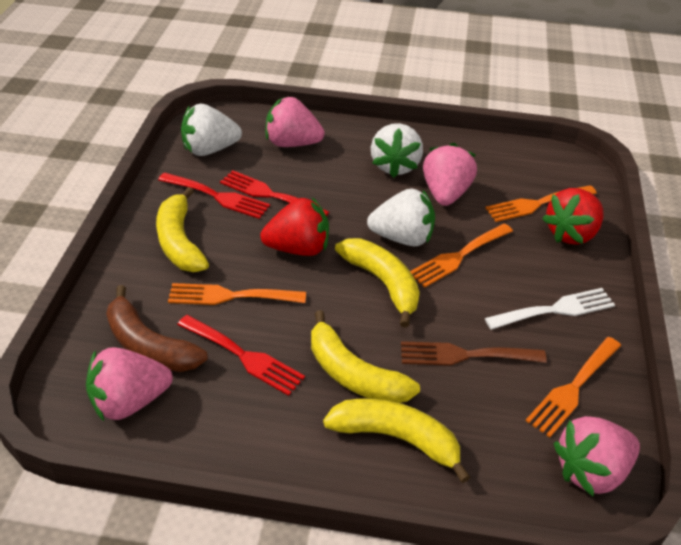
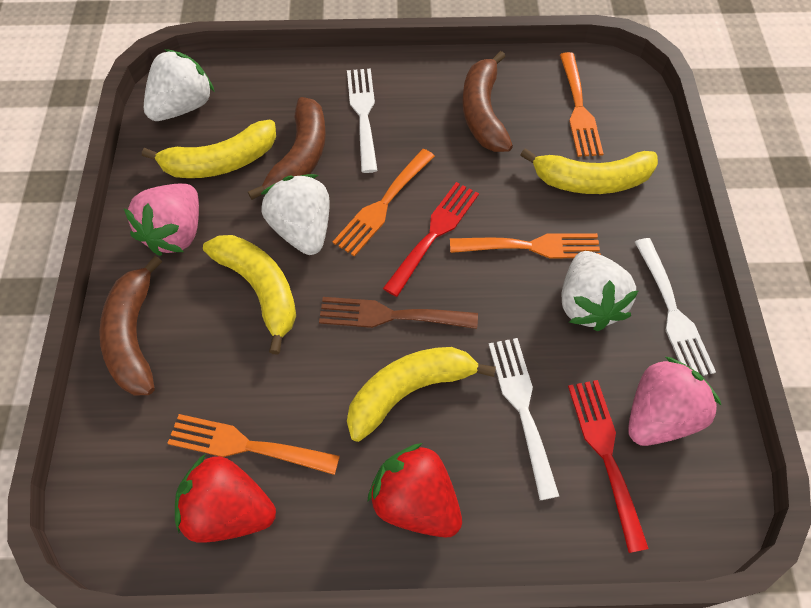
brown banana: [106,285,208,372] = 1 -> [99,256,162,395] [248,97,326,200] [462,51,513,152] = 3
pink strawberry: [86,347,173,421] [266,97,325,147] [423,143,477,206] [553,416,640,496] = 4 -> [124,183,199,256] [628,357,722,446] = 2
red fork: [158,172,270,219] [177,315,305,396] [220,170,329,217] = 3 -> [383,182,479,297] [568,380,649,553] = 2
white fork: [485,288,615,330] = 1 -> [347,68,378,173] [489,338,559,500] [635,238,716,376] = 3

